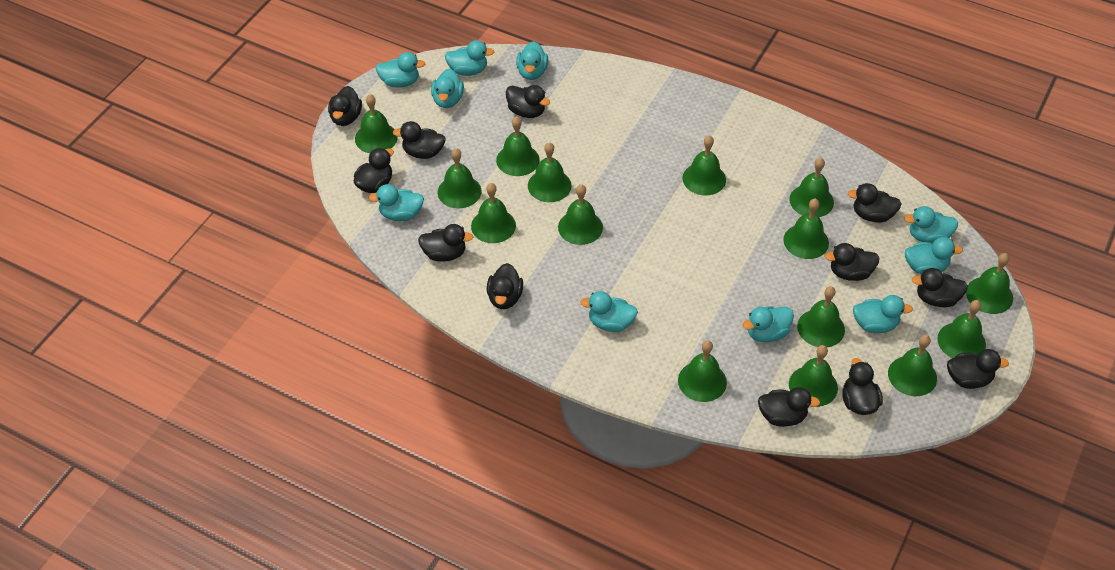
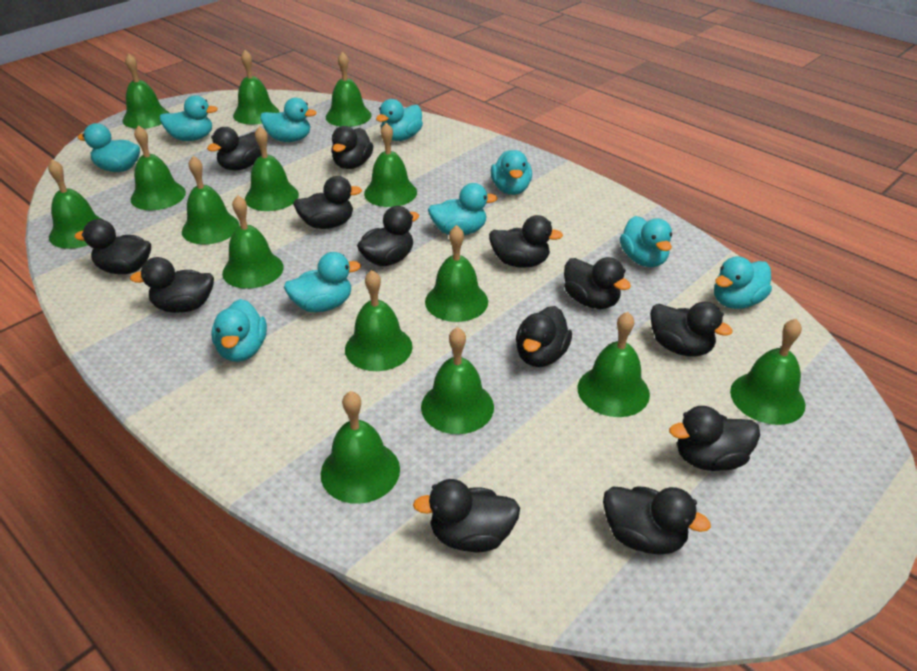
black duck: [328,86,362,126] [354,148,394,193] [393,121,446,159] [418,224,473,262] [487,263,523,309] [506,85,550,118] [758,387,820,427] [825,243,880,281] [842,358,883,415] [847,183,902,223] [912,268,968,307] [947,349,1009,389] = 12 -> [75,219,151,274] [130,257,214,313] [207,127,262,171] [293,176,362,229] [331,126,373,169] [357,206,419,266] [413,479,520,552] [489,215,563,268] [516,306,572,367] [564,257,631,309] [603,486,711,555] [650,301,733,357] [669,406,760,471] = 13

